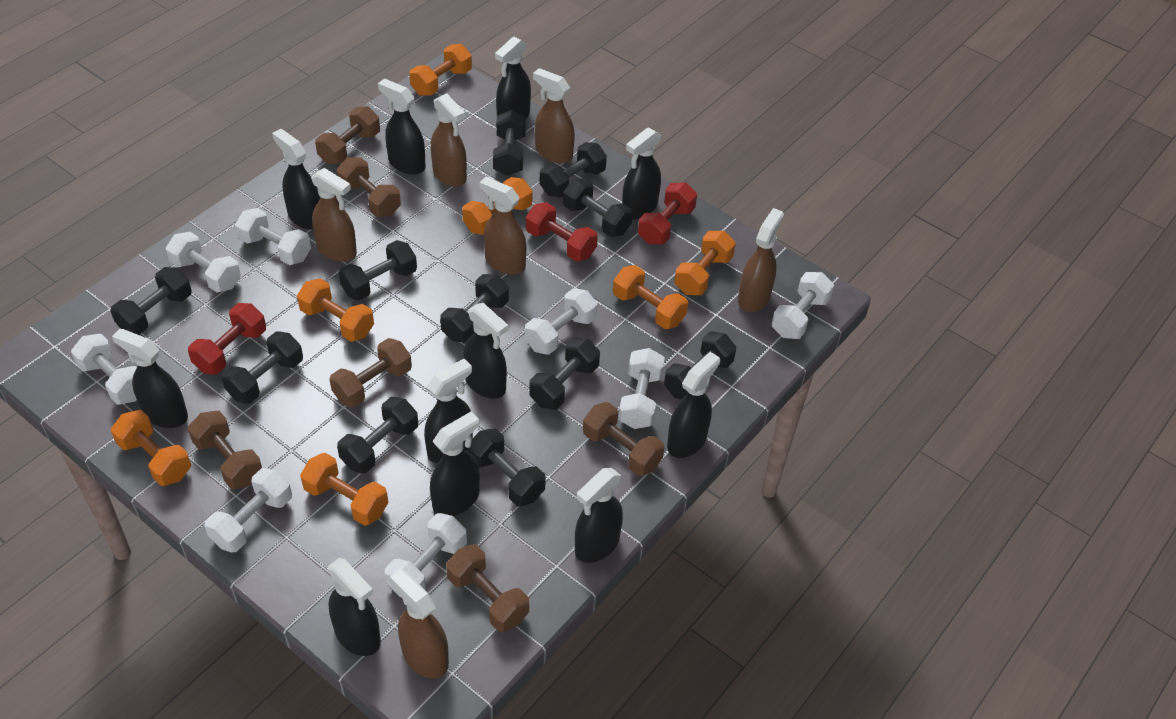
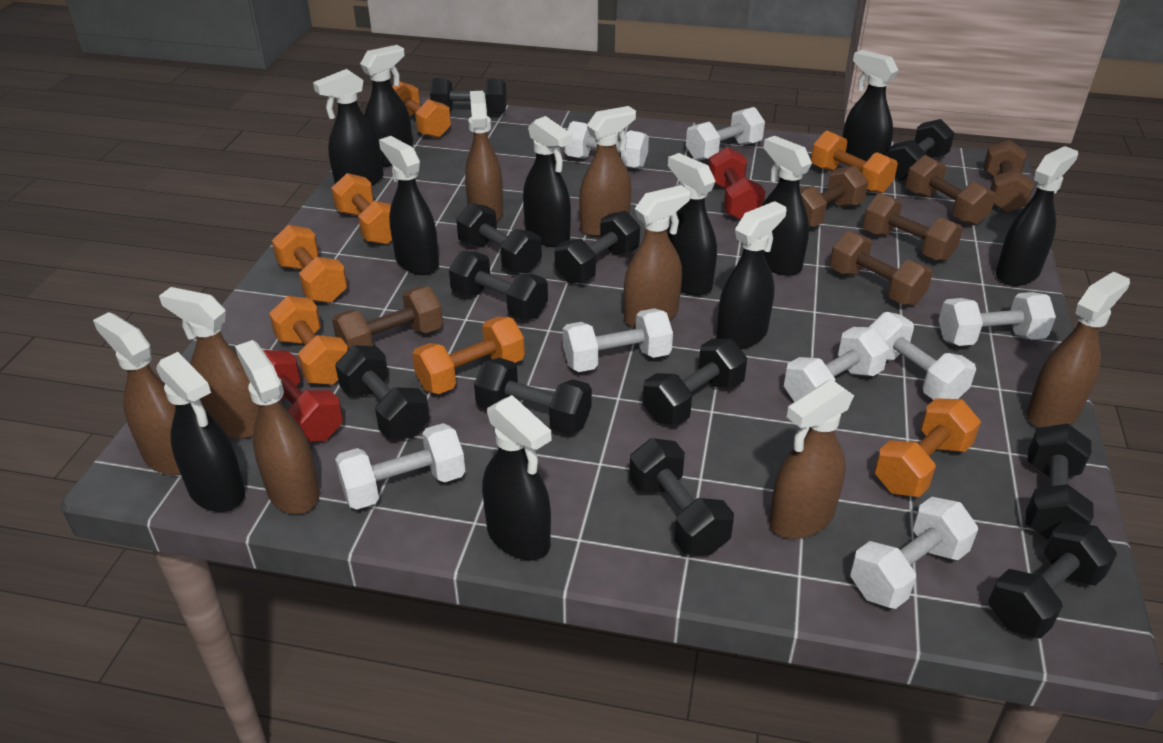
brown spray bottle: [311,168,357,262] [390,569,449,678] [431,93,467,187] [479,177,526,275] [533,68,575,163] [738,208,784,312] = 6 -> [93,312,181,475] [159,287,259,439] [235,340,320,514] [465,91,503,222] [579,106,636,237] [624,185,691,328] [770,379,854,539] [1027,271,1130,428] = 8
red dumbbell: [188,303,266,375] [526,202,598,262] [638,182,697,244] = 3 -> [263,350,344,442] [708,147,765,220] = 2

